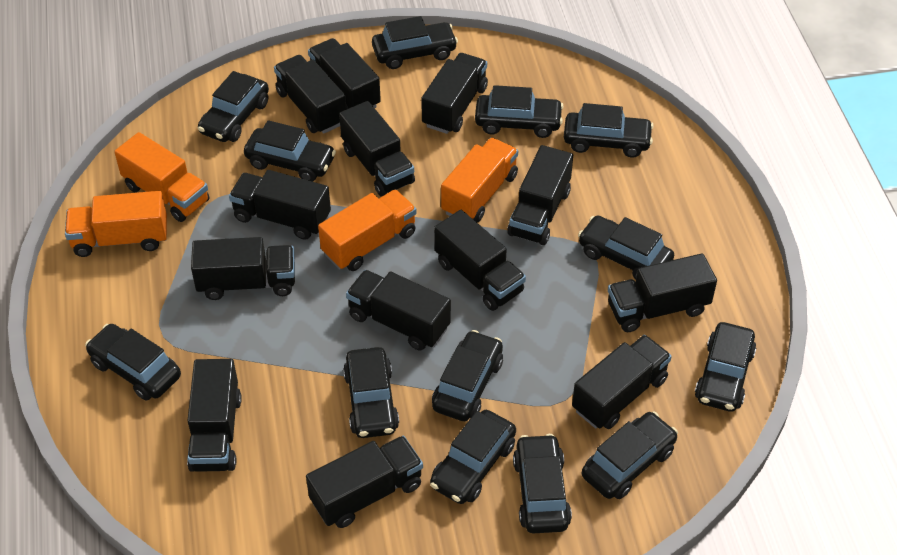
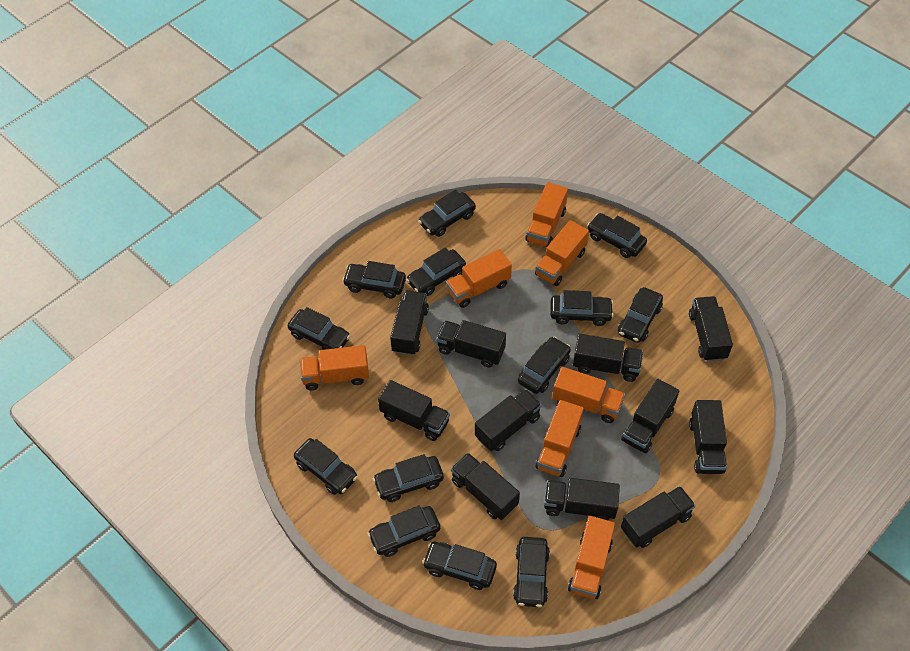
black truck: [187,359,242,472] [191,237,295,300] [229,170,331,240] [274,55,346,134] [306,436,423,528] [308,38,381,110] [339,101,415,197] [346,270,451,351] [421,53,488,134] [434,210,526,311] [507,145,573,245] [572,335,672,429] [608,253,717,332] = 13 -> [378,380,450,441] [390,290,429,356] [436,320,506,368] [451,453,520,520] [475,389,542,451] [544,478,620,521] [573,334,643,382] [621,379,679,453] [621,486,696,548] [689,296,733,362] [689,400,727,474] = 11
orange truck: [65,191,167,257] [114,132,209,222] [318,189,417,271] [441,138,518,223] = 4 -> [300,345,369,390] [446,249,512,308] [525,182,568,247] [535,220,589,286] [535,400,584,477] [552,367,625,423] [568,516,615,599] = 7

